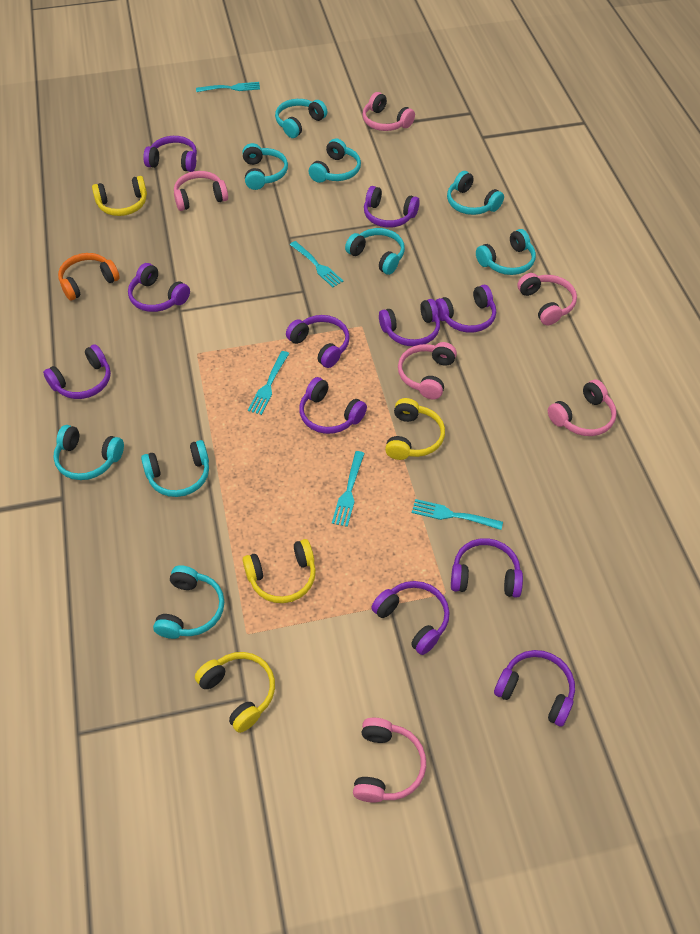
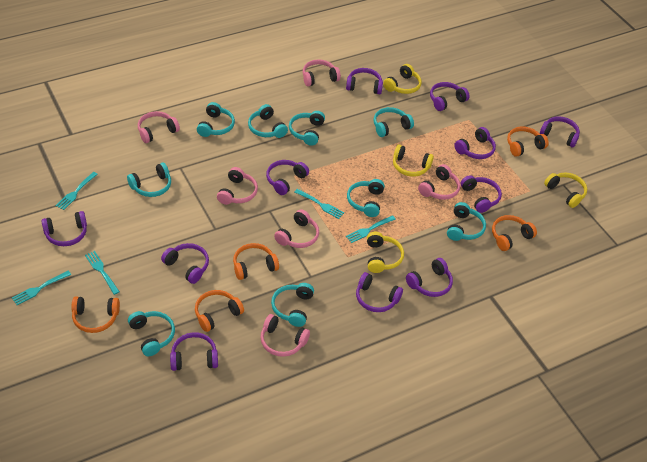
orange headphones: [58,253,120,301] = 1 -> [71,297,120,333] [195,290,244,332] [233,243,279,280] [492,215,537,251] [507,127,549,157] = 5

